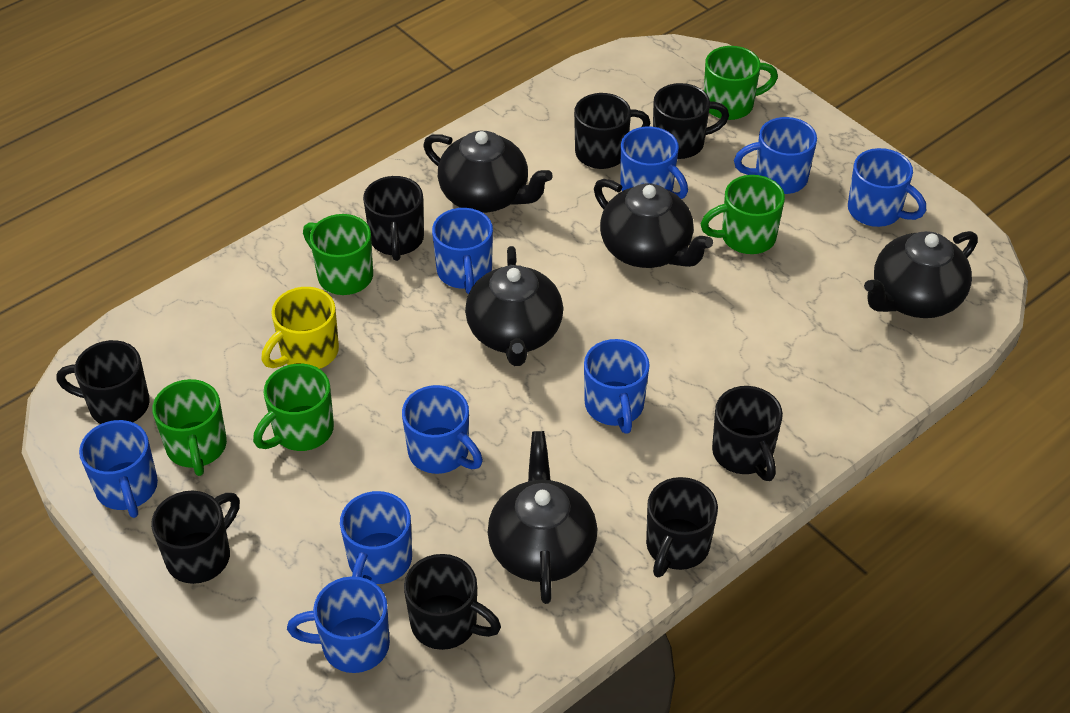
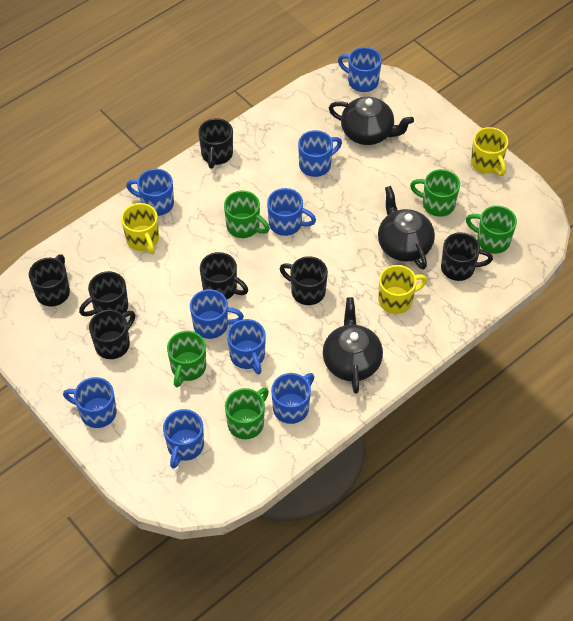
black mug: [56,340,150,424] [151,491,240,584] [363,176,424,261] [404,554,501,650] [574,93,650,169] [646,477,718,577] [653,83,729,159] [712,386,783,481] = 8 -> [29,254,70,306] [79,271,128,316] [89,309,135,359] [198,118,233,169] [200,252,248,299] [280,256,328,305] [441,232,493,281] = 7
black teapot: [423,131,553,213] [465,246,563,366] [488,431,597,604] [594,179,713,268] [864,231,978,318] = 5 -> [323,297,383,394] [329,97,414,145] [378,186,435,270] = 3
yellow mug: [261,287,339,369] = 1 -> [121,203,159,254] [378,265,427,314] [471,127,508,176] = 3

